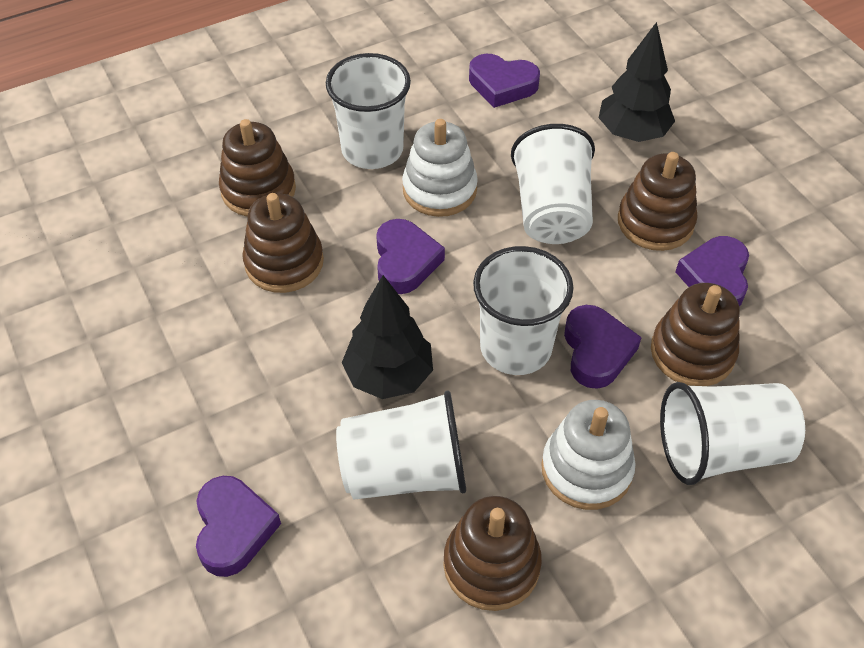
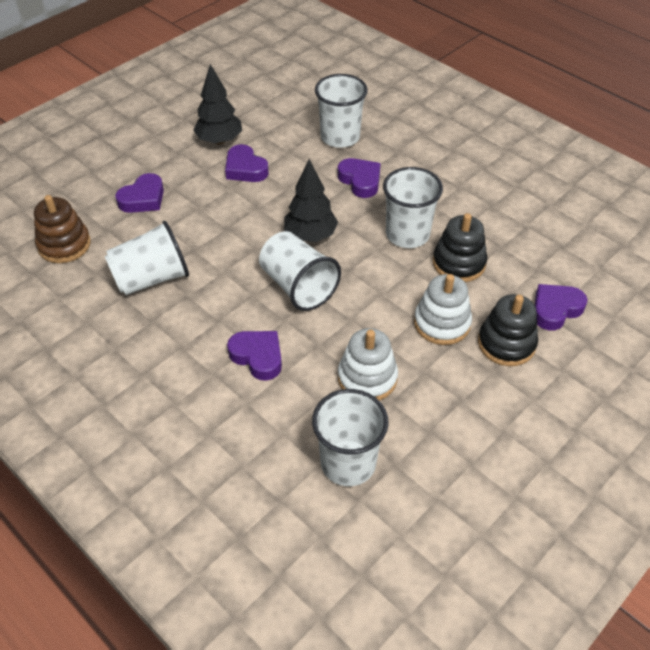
black stacking toy: none = 0 -> [433,213,487,282] [478,294,538,366] = 2
brown stacking toy: [219,119,296,217] [242,193,324,293] [443,496,542,611] [618,152,698,251] [651,283,740,386] = 5 -> [34,195,91,263] = 1

